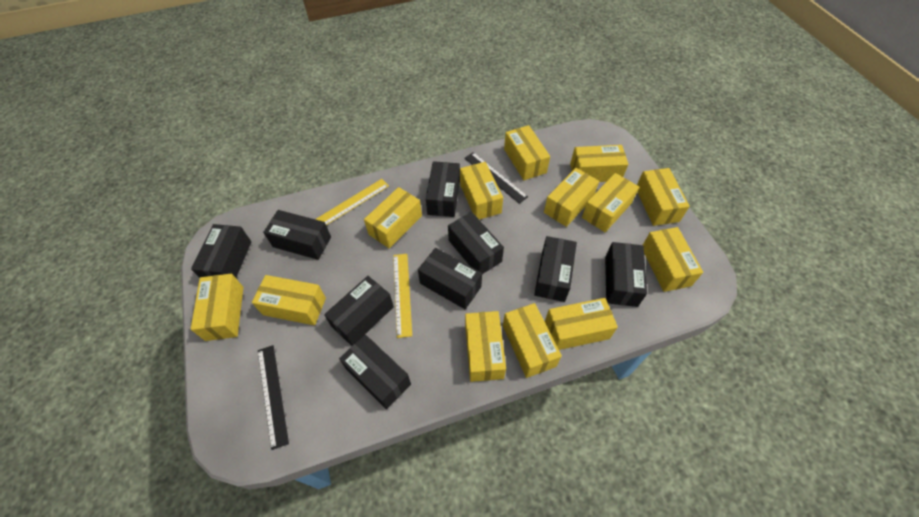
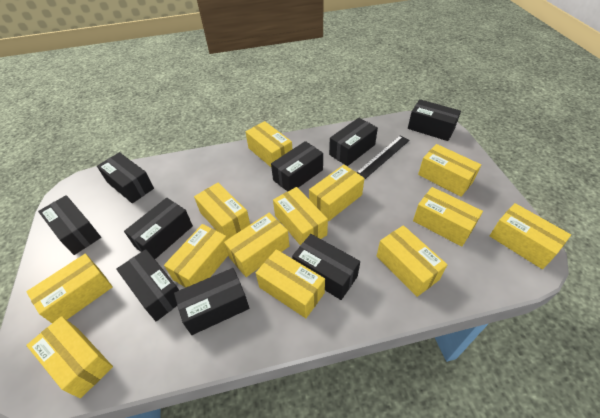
black ruler: [258,345,289,450] [464,152,528,204] = 2 -> [356,135,410,179] = 1
yellow ruler: [315,179,389,225] [393,254,412,338] = 2 -> none = 0

